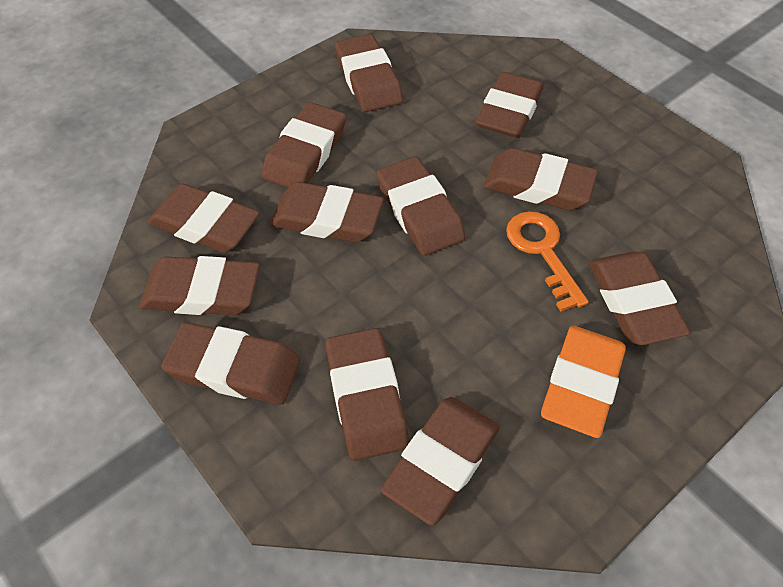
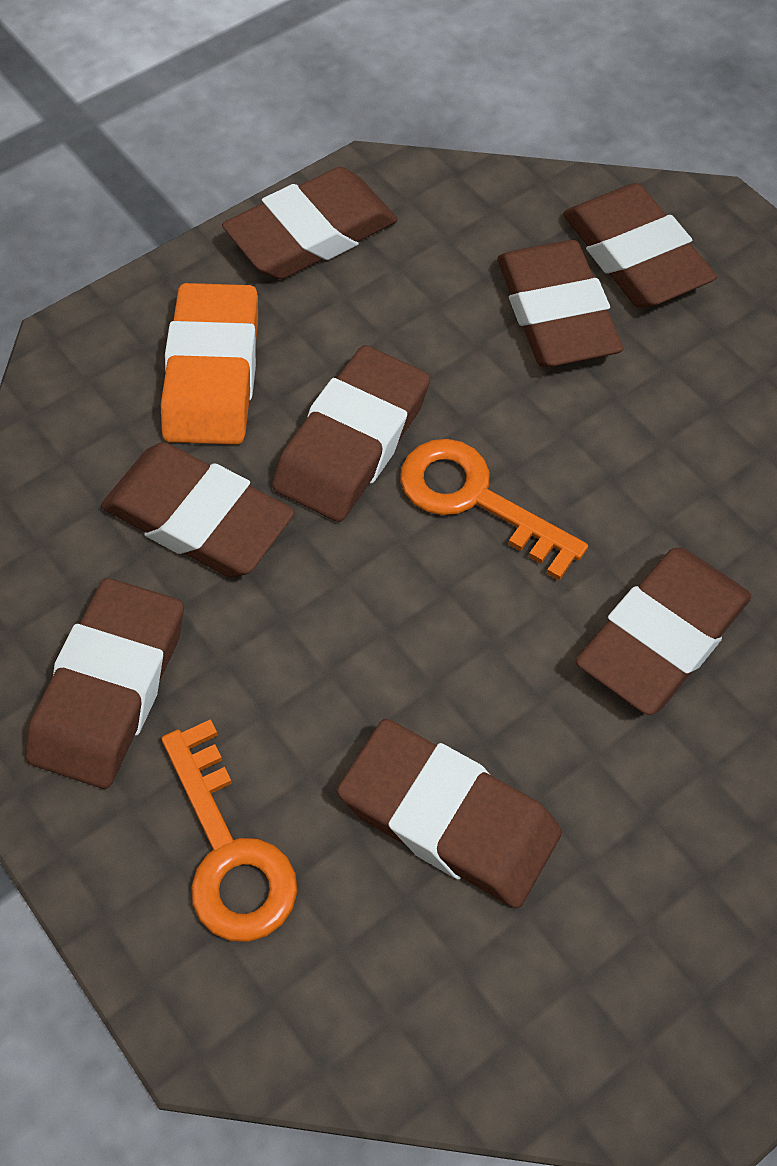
brown eraser: [139,256,260,315] [148,183,260,253] [162,322,300,405] [262,102,346,188] [270,182,384,242] [325,328,409,461] [335,34,403,112] [376,157,465,256] [381,397,500,526] [476,72,544,138] [484,148,598,210] [589,252,691,345] = 12 -> [25,578,184,789] [101,442,295,577] [222,167,398,279] [272,345,430,522] [337,719,562,908] [497,240,623,367] [563,183,717,308] [576,548,752,715] = 8
orange key: [506,211,589,312] = 1 -> [161,719,297,942] [400,439,588,580] = 2

